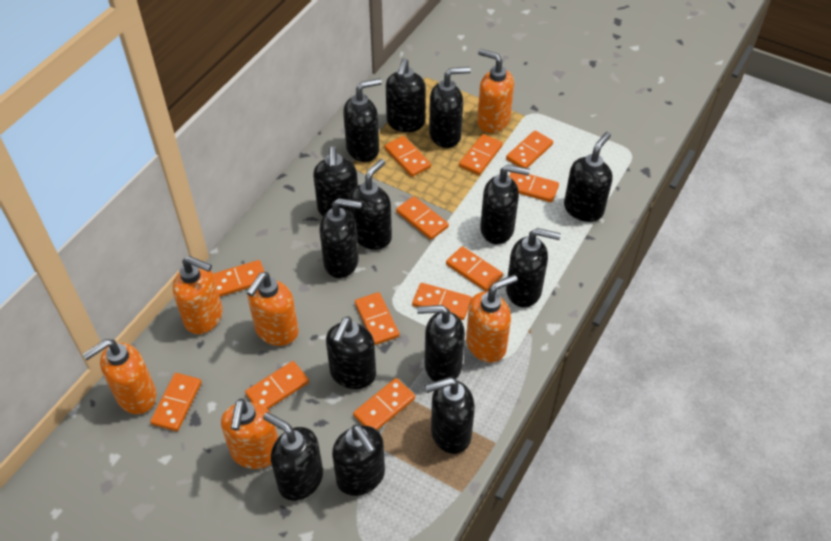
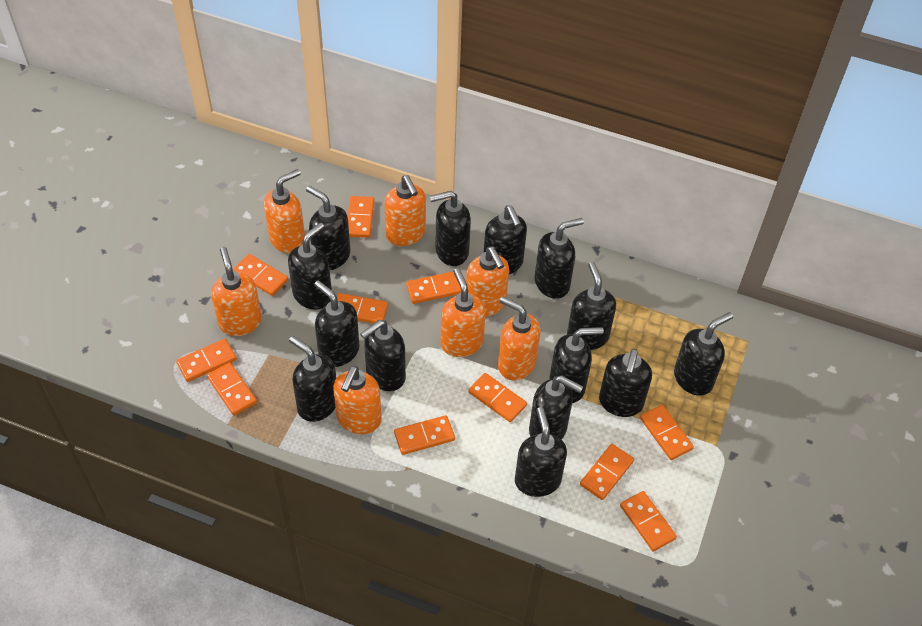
orange domino: [150,373,202,431] [213,260,264,297] [245,361,309,409] [353,378,415,430] [355,292,400,345] [385,136,431,177] [396,196,449,240] [412,283,472,320] [446,246,503,292] [459,134,503,175] [506,130,553,168] [509,172,559,203] = 12 -> [176,339,237,382] [207,362,257,415] [233,254,288,296] [337,293,388,324] [347,196,374,238] [394,415,455,455] [406,272,461,304] [468,373,527,422] [580,444,634,500] [620,491,677,552] [640,405,694,460] = 11
orange soap dispenser: [82,339,157,414] [173,256,223,334] [221,398,278,469] [246,272,299,346] [466,275,517,363] [477,49,514,133] = 6 -> [211,247,262,336] [264,169,305,254] [333,366,381,434] [385,175,426,246] [440,268,486,357] [466,247,509,317] [498,296,541,380] = 7

